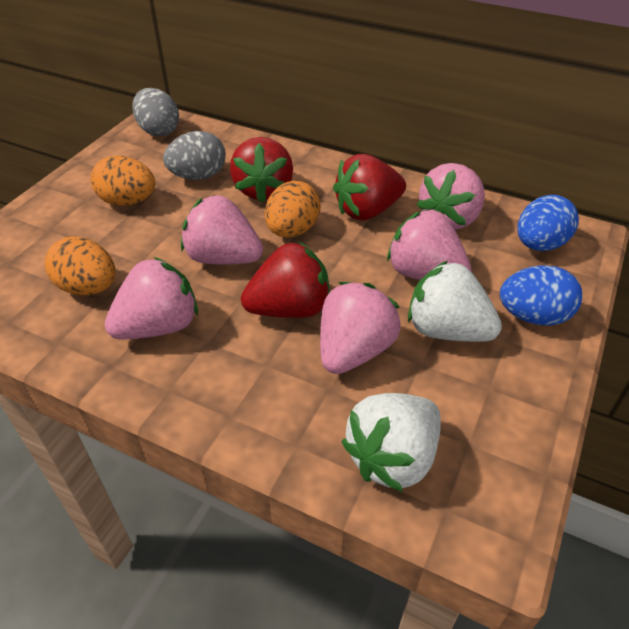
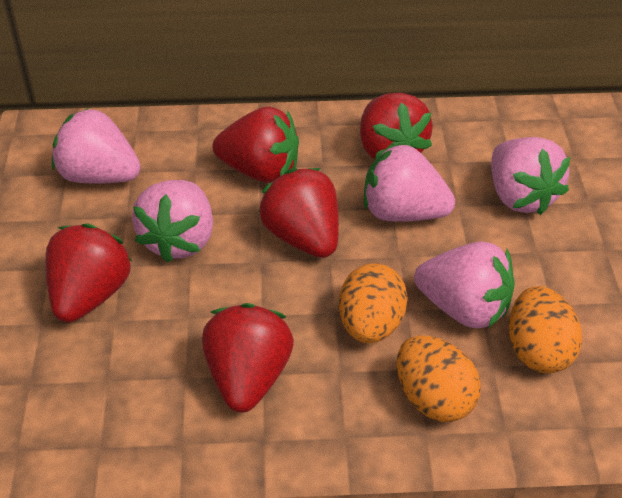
blue egg: [500,265,582,326] [517,195,579,251] = 2 -> none = 0
grey egg: [132,88,179,136] [163,131,226,180] = 2 -> none = 0
red strawberry: [230,137,293,202] [241,242,330,318] [333,154,406,221] = 3 -> [45,223,132,323] [202,303,294,413] [212,106,299,183] [258,168,339,258] [360,93,433,160] = 5
white strawberry: [341,393,441,492] [408,261,502,342] = 2 -> none = 0

